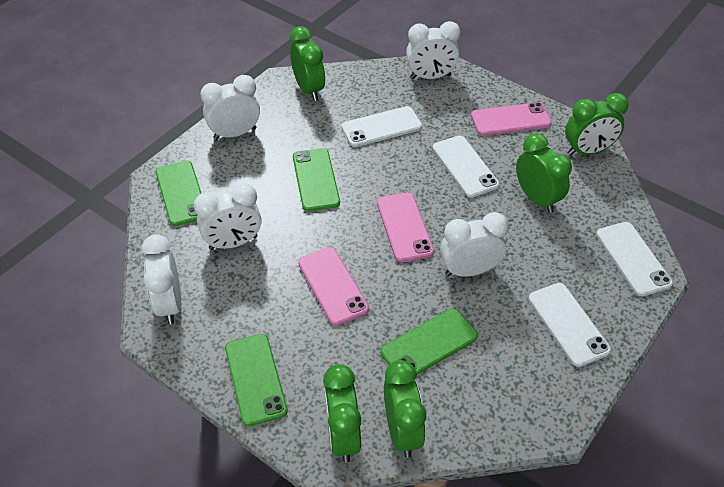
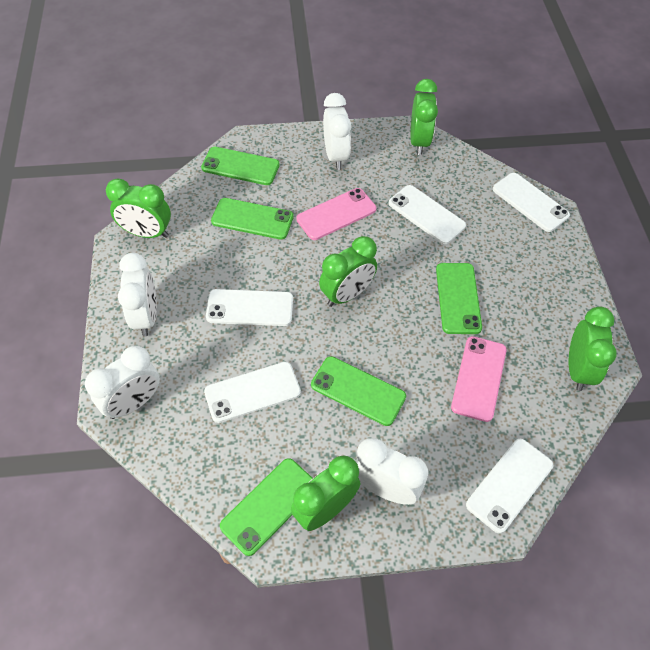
green phone: [156,161,201,226] [225,334,288,426] [293,148,340,211] [381,308,478,375] = 4 -> [201,147,280,185] [211,198,294,240] [220,458,313,556] [311,356,406,426] [436,263,482,334] = 5
pink phone: [298,247,369,325] [377,192,434,262] [471,102,552,136] = 3 -> [296,188,376,240] [451,336,507,422] = 2
white clock: [142,234,181,324] [194,183,261,250] [200,75,260,140] [406,21,460,79] [440,212,509,277] = 5 -> [85,346,160,419] [118,253,157,337] [323,93,352,170] [356,438,428,505] = 4
white phone: [341,106,422,147] [433,136,499,198] [528,283,611,367] [596,222,673,296] = 4 -> [204,362,301,423] [206,289,293,326] [389,185,466,244] [466,439,553,534] [493,173,570,232] = 5

